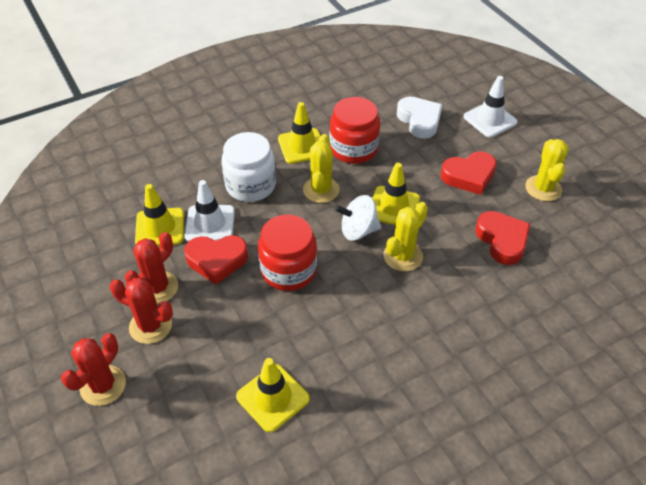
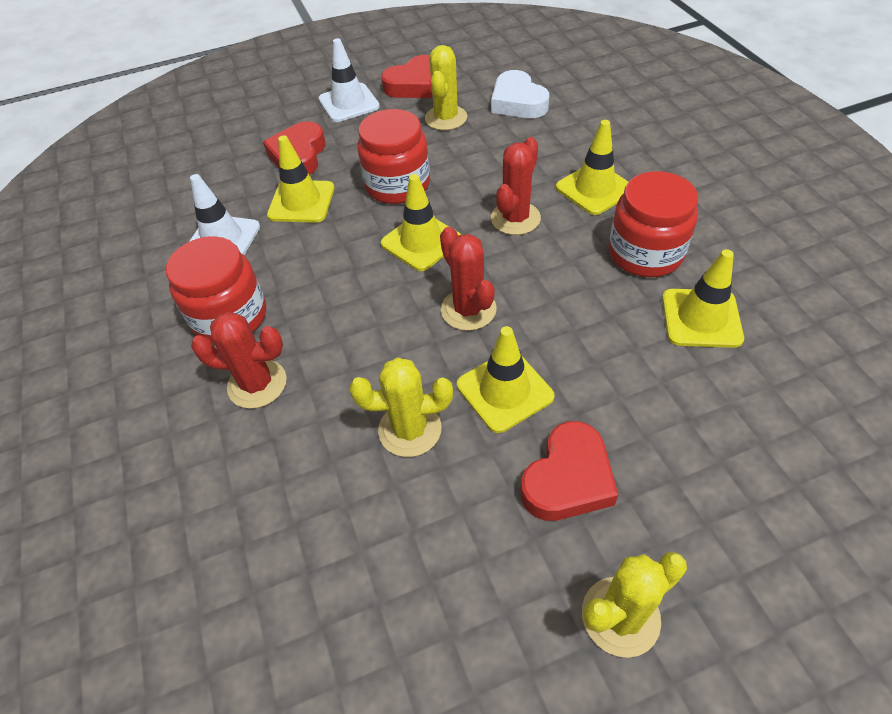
red jar: [258,215,317,291] [330,97,380,164] = 2 -> [166,236,266,343] [357,109,430,204] [609,171,698,277] = 3
white jar: [221,132,276,202] = 1 -> none = 0
white spinning top: [335,195,381,241] = 1 -> none = 0
yellow traffic cone: [135,184,184,246] [236,358,310,433] [278,102,320,164] [372,163,420,225] = 4 -> [267,135,335,223] [381,174,461,271] [457,326,554,433] [556,120,628,215] [662,249,744,348] = 5

